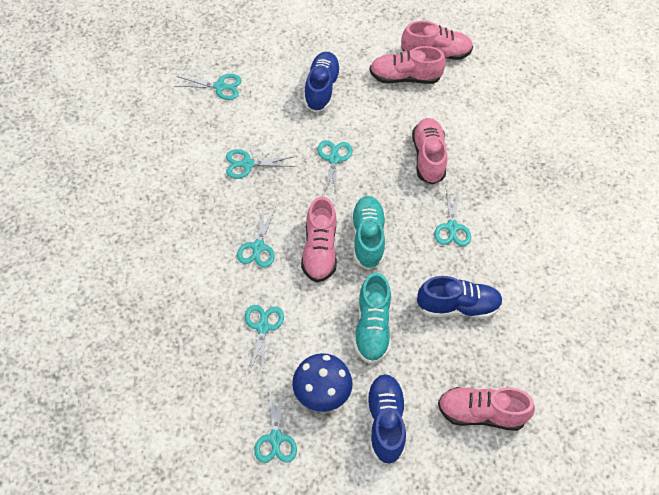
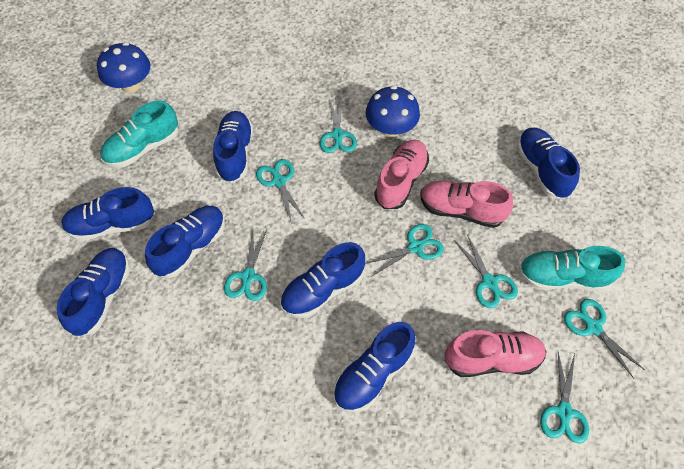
blue mushroom: [292,353,352,412] = 1 -> [97,42,151,93] [366,85,420,137] = 2
blue shoe: [304,52,341,112] [366,374,406,465] [417,276,503,319] = 3 -> [57,248,130,337] [61,187,155,241] [145,206,225,278] [213,111,253,183] [280,242,365,318] [334,322,416,413] [517,128,580,199] = 7
pink shoe: [301,197,337,282] [369,46,446,84] [401,21,473,60] [412,118,447,184] [438,387,535,431] = 5 -> [374,140,429,209] [420,181,513,228] [445,330,546,377] = 3

